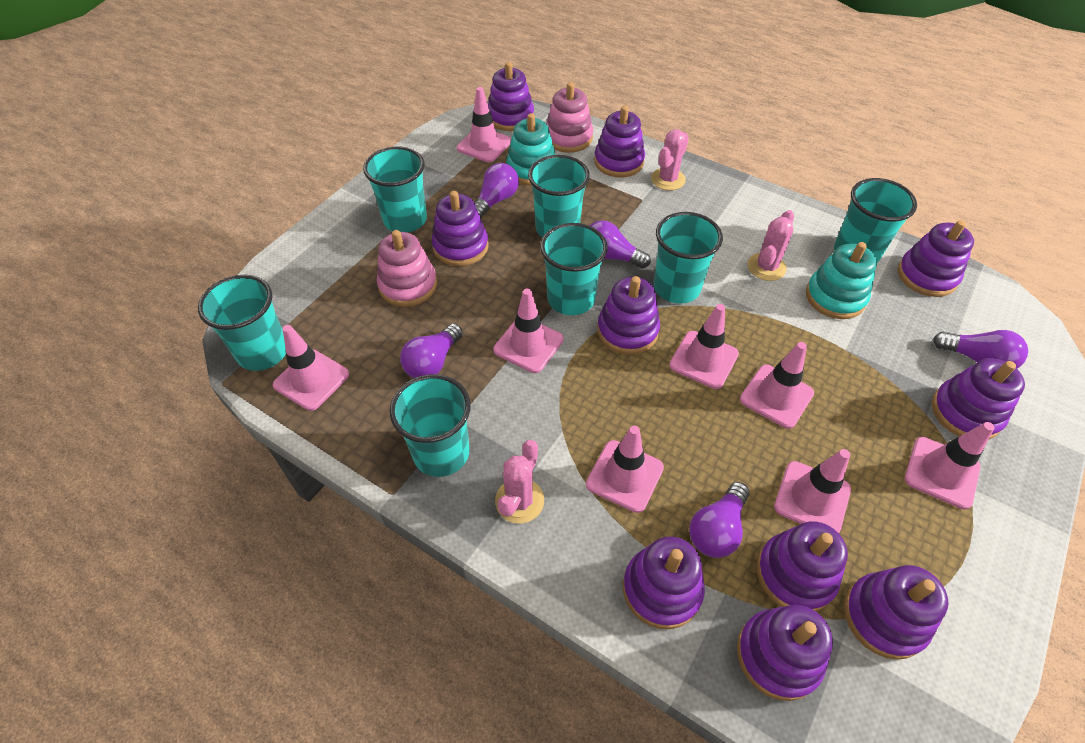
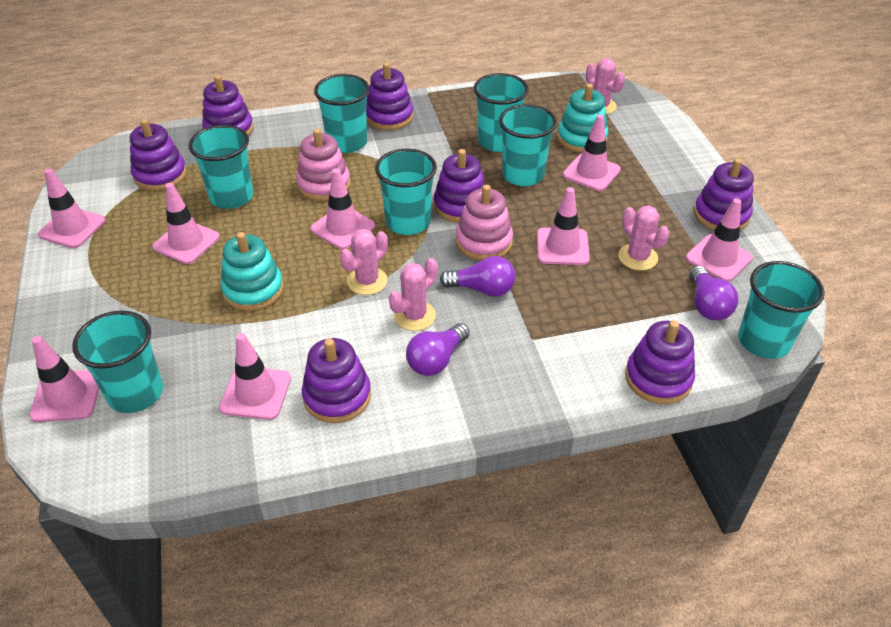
pink cactus: [495,440,544,523] [651,129,689,190] [747,210,794,281] = 3 -> [340,229,388,295] [389,258,438,331] [586,58,625,115] [619,206,670,271] = 4
purple light bulb: [400,323,463,378] [475,163,519,218] [590,220,651,269] [689,482,750,558] [933,330,1028,369] = 5 -> [406,323,470,376] [440,256,516,297] [690,266,738,320] = 3
purple stacking toy: [432,191,489,266] [488,62,534,131] [594,106,645,177] [597,276,660,354] [623,536,705,629] [737,605,833,701] [757,521,848,611] [844,565,948,660] [898,220,974,297] [932,358,1025,439] = 10 -> [130,119,187,191] [202,75,254,136] [302,338,371,423] [366,62,413,130] [434,149,485,223] [625,320,695,404] [694,158,754,230] = 7

